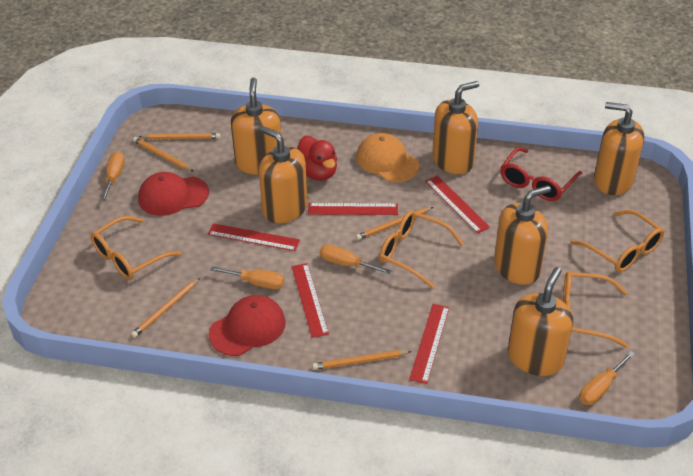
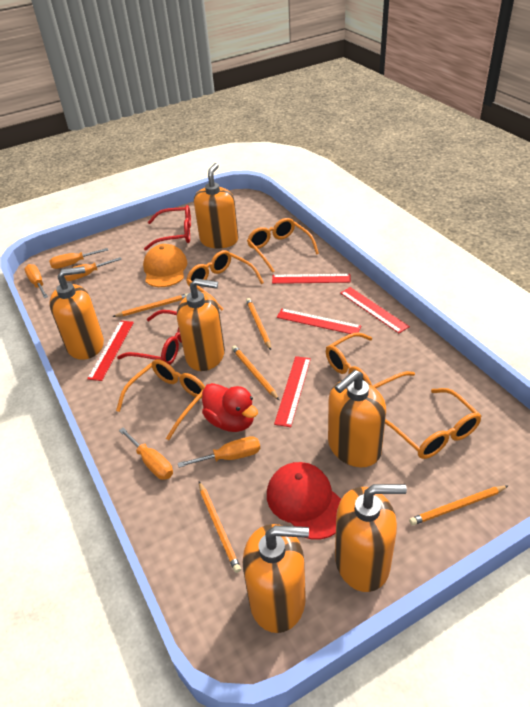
orange glasses: [90,216,181,280] [379,210,464,289] [563,271,628,348] [571,210,664,272] = 4 -> [116,359,205,440] [186,250,264,311] [247,218,319,273] [326,333,415,388] [385,388,481,459] = 5
orange screwdriver: [101,152,125,202] [210,266,284,289] [320,245,392,274] [579,351,635,405] = 4 -> [24,264,48,298] [49,248,108,269] [64,257,122,281] [119,428,173,480] [178,436,261,468] = 5
red cap: [138,172,209,216] [209,295,286,356] = 2 -> [267,462,341,540] = 1
red glasses: [500,147,582,201] = 1 -> [117,310,182,365] [144,205,191,251] = 2

